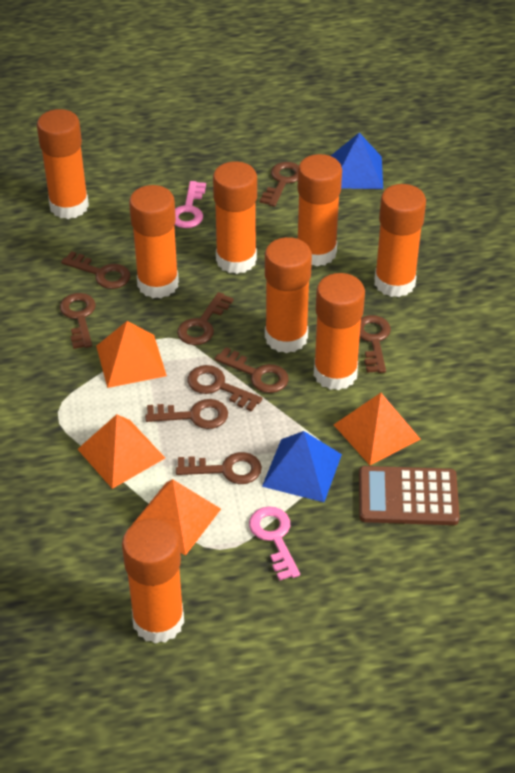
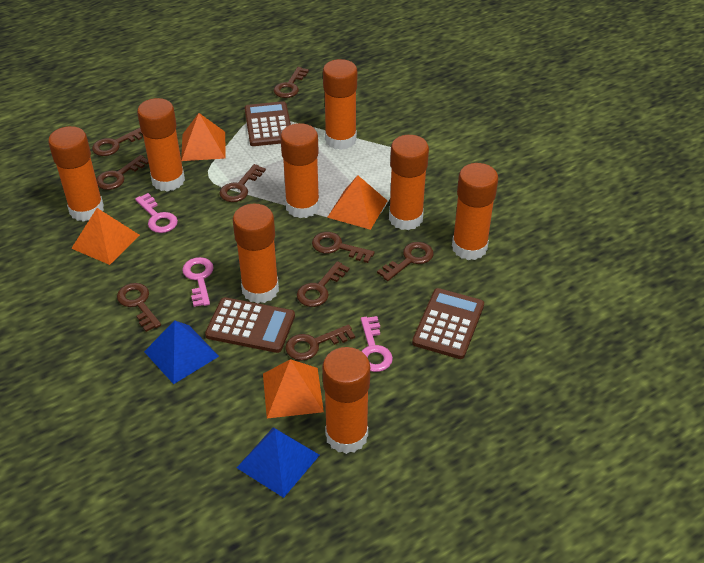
brown calculator: [359,466,460,525] = 1 -> [205,297,295,353] [245,101,291,146] [412,288,484,359] = 3
pink key: [174,181,206,228] [249,506,300,581] = 2 -> [135,193,178,233] [182,257,214,307] [361,316,393,372] = 3

